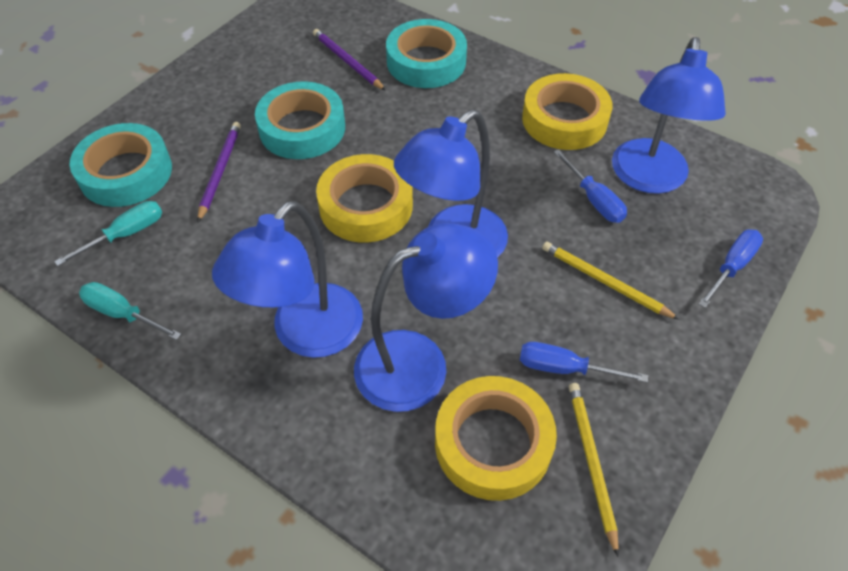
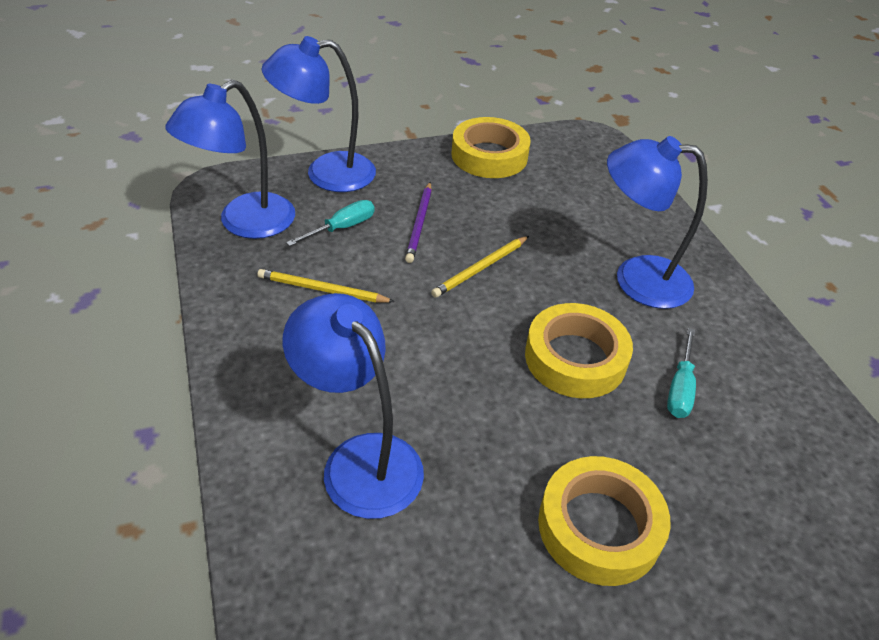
blue screwdriver: [520,342,648,383] [554,149,627,223] [699,229,763,308] = 3 -> none = 0
purple pencil: [198,122,241,222] [313,29,386,91] = 2 -> [405,182,432,263] = 1
turquoise tape: [70,123,172,207] [255,81,345,159] [386,19,467,88] = 3 -> none = 0

